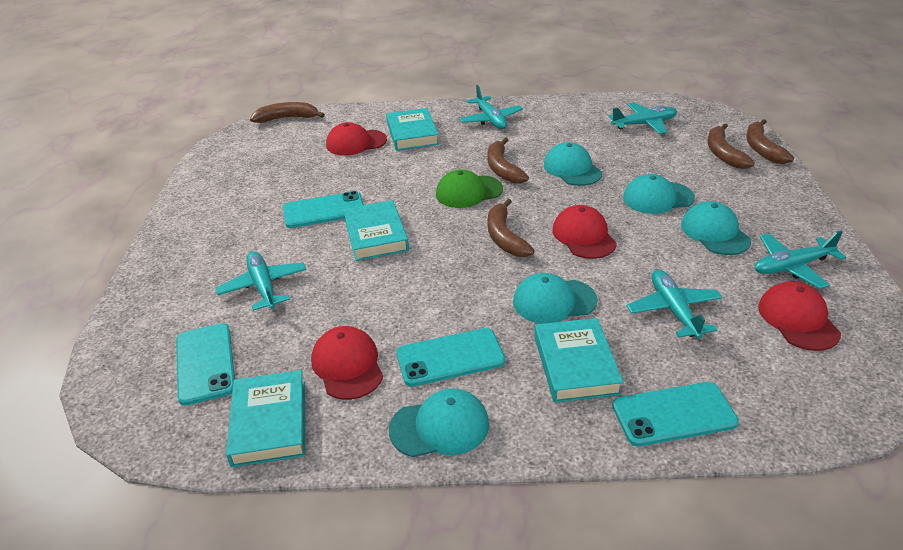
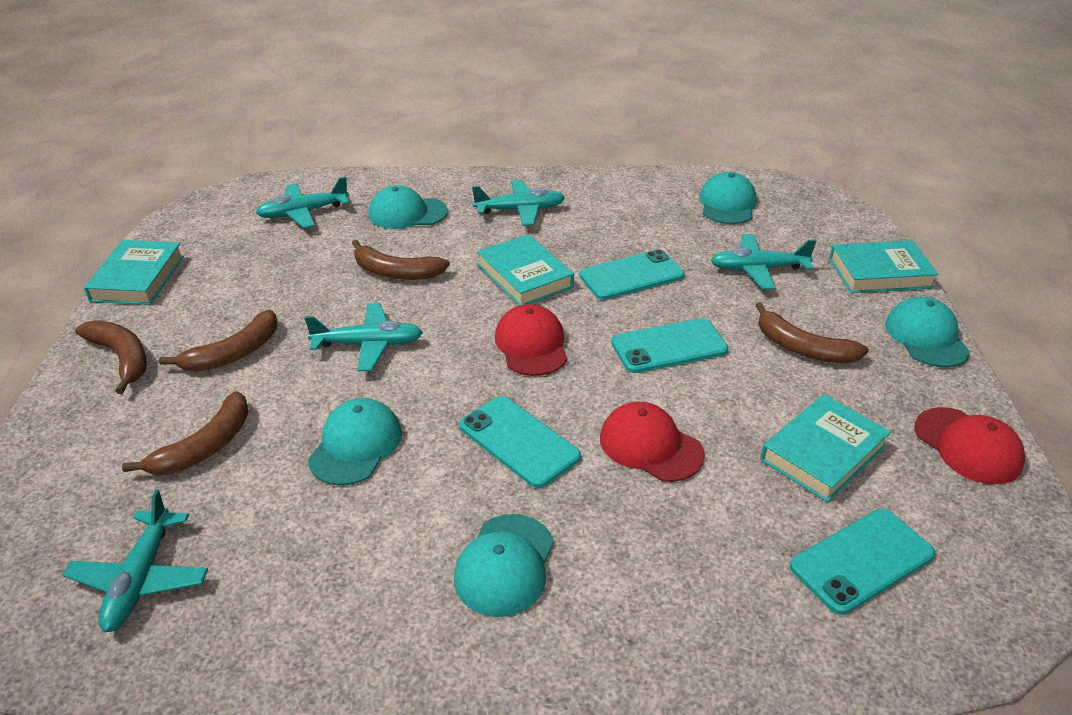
green cap: [436,169,503,208] = 1 -> none = 0
red cap: [311,326,383,400] [326,122,387,156] [552,205,617,259] [758,282,841,351] = 4 -> [495,304,567,376] [600,402,705,482] [915,407,1025,485] = 3

